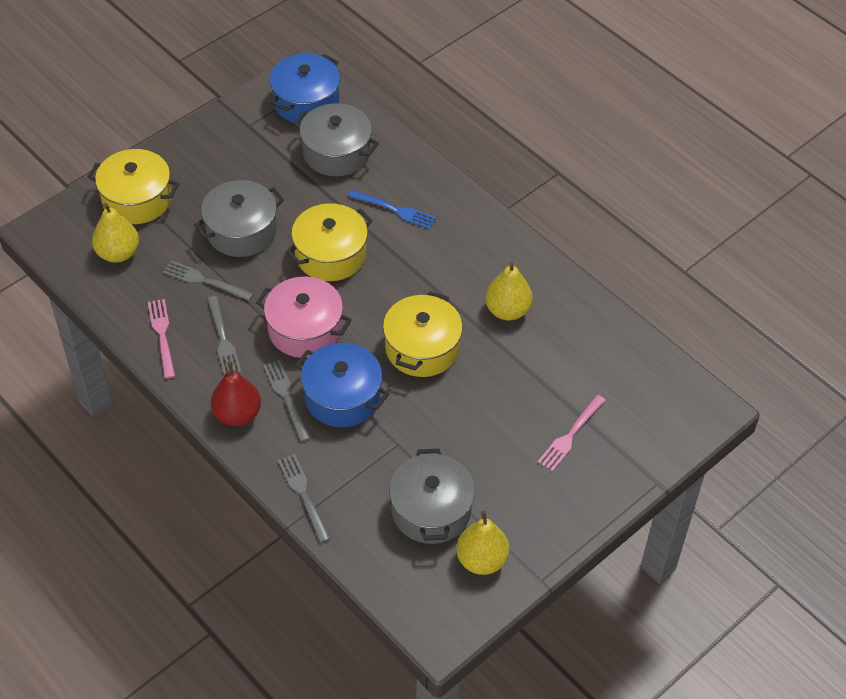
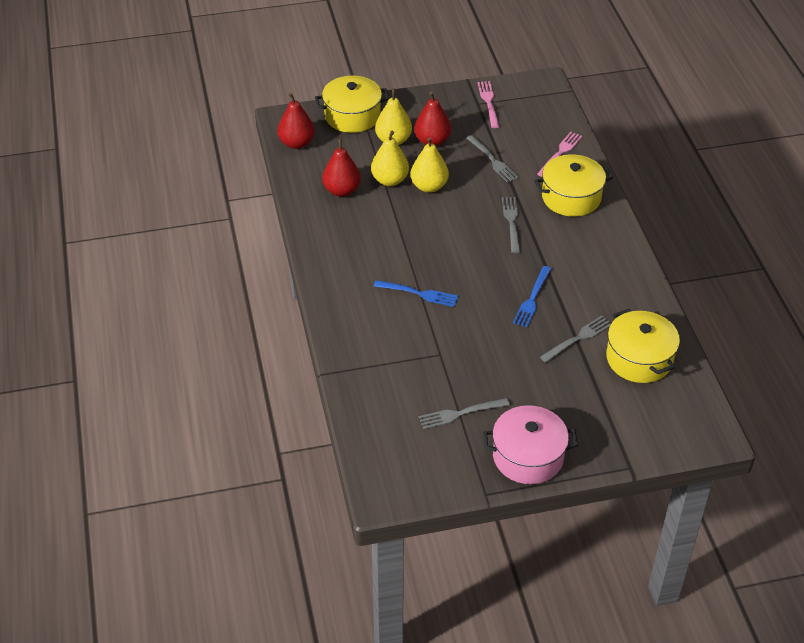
blue fork: [348,190,437,229] = 1 -> [374,280,458,307] [513,266,551,327] = 2
blue pot: [270,53,340,124] [295,343,389,427] = 2 -> none = 0
grey pot: [194,180,284,257] [293,103,379,176] [389,449,475,544] = 3 -> none = 0
red pear: [211,361,261,426] = 1 -> [277,93,315,149] [322,138,361,197] [414,91,451,146] = 3

